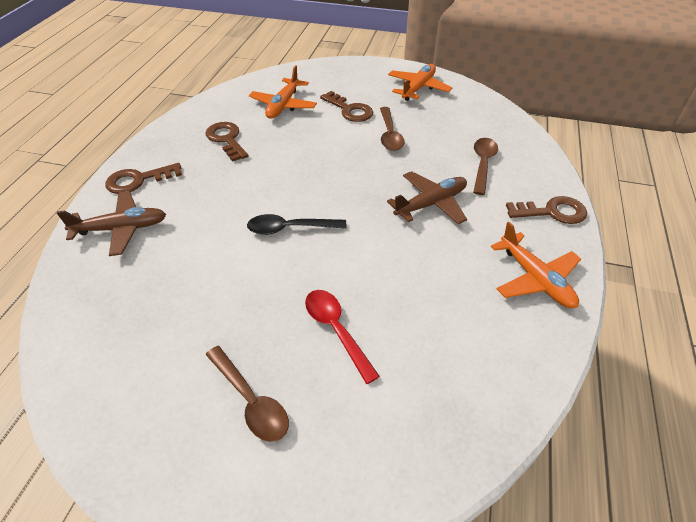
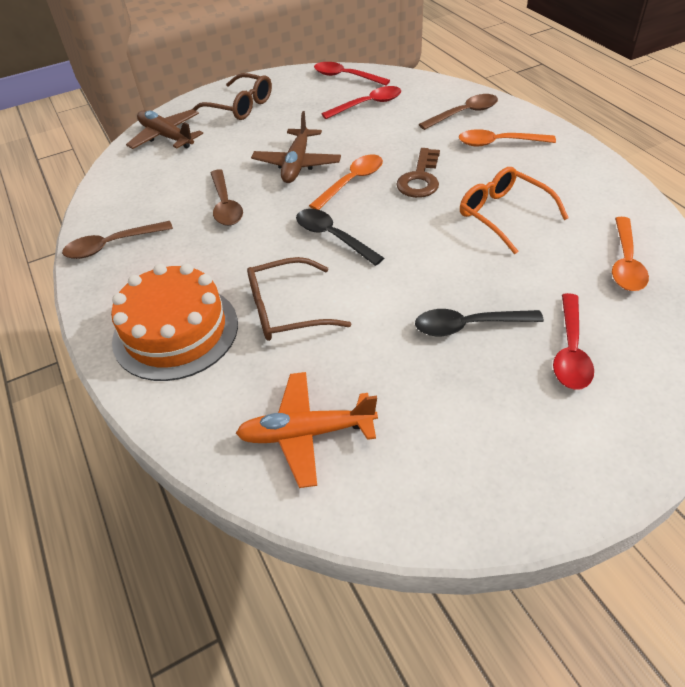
black spoon: [247,214,346,235] = 1 -> [296,209,384,266] [415,309,544,336] = 2
brown glasses: none = 0 -> [193,73,272,120] [247,257,351,341] = 2
brown key: [105,163,182,194] [206,122,249,162] [320,91,373,122] [506,196,587,224] = 4 -> [396,148,440,198] = 1
orange cake: none = 0 -> [111,263,238,381] = 1
orange glasses: none = 0 -> [460,167,569,254] = 1
orange plane: [249,65,317,119] [388,64,452,101] [491,222,581,308] = 3 -> [236,372,378,488] = 1
orange spoon: none = 0 -> [309,155,383,210] [459,129,556,146] [612,217,649,291] = 3
red spoon: [305,290,380,384] = 1 -> [314,62,390,86] [321,86,401,119] [553,293,594,390] = 3

